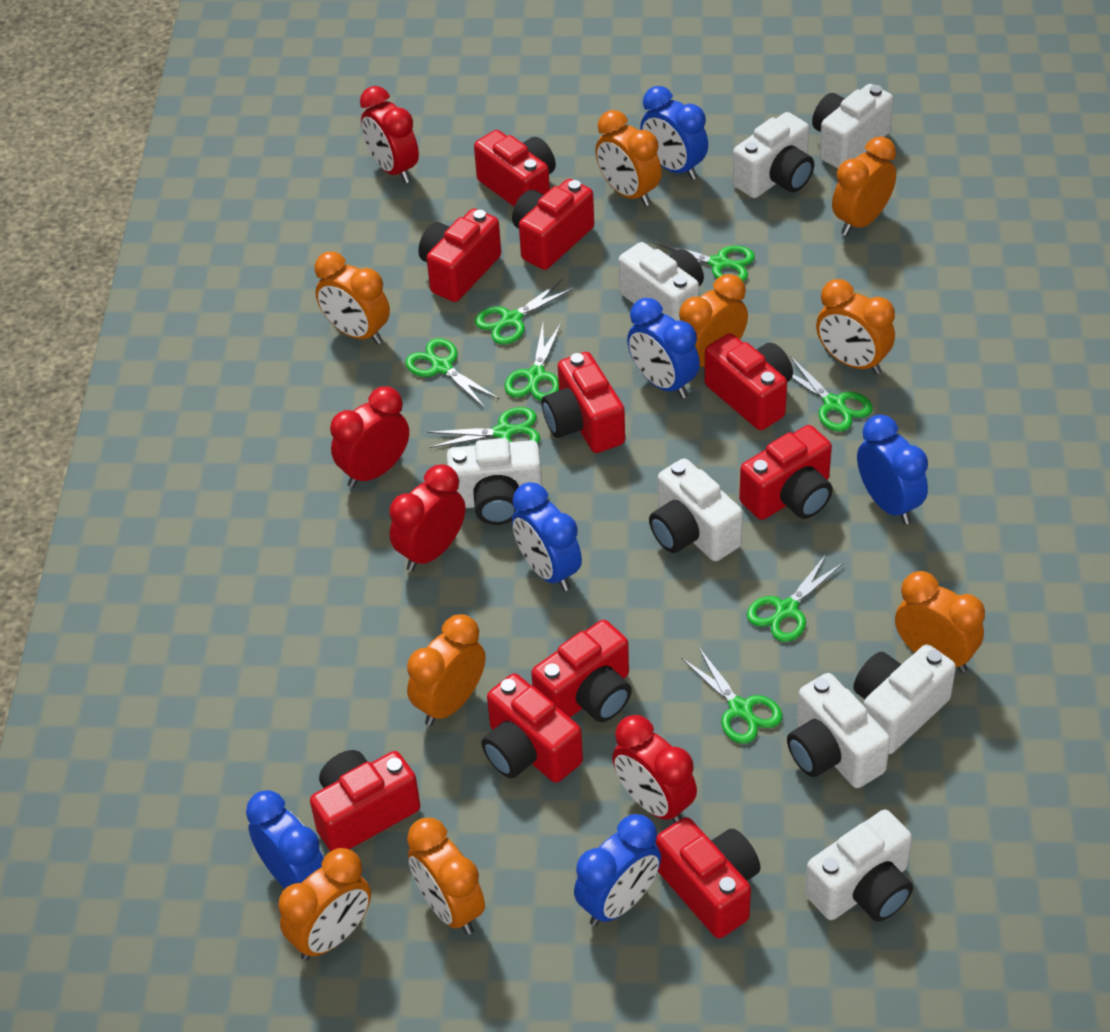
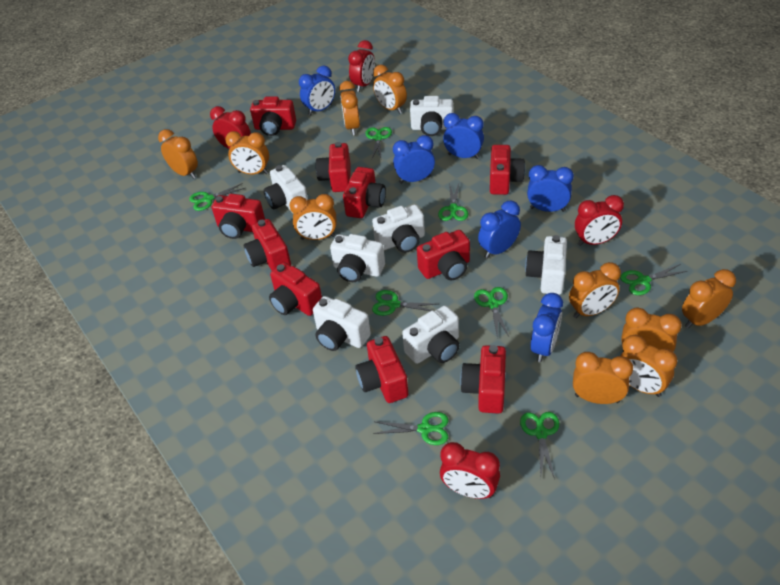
orange clock: [278,848,371,961] [315,252,390,345] [407,614,485,726] [407,818,485,934] [595,110,662,206] [679,274,748,367] [816,279,895,374] [832,136,896,236] [895,571,985,672] = 9 -> [158,129,198,179] [225,131,269,174] [290,194,336,240] [339,81,360,135] [373,65,407,114] [569,262,621,318] [573,352,633,404] [620,335,677,397] [621,308,682,352] [682,269,736,329] = 10
white camera: [447,438,542,525] [618,242,704,321] [649,458,743,561] [732,112,814,198] [787,673,890,788] [805,810,913,922] [812,84,893,168] [853,644,956,754] = 8 -> [264,165,308,212] [313,296,371,351] [330,234,385,282] [372,204,425,253] [402,305,460,364] [410,96,453,136] [525,235,567,295] = 7

